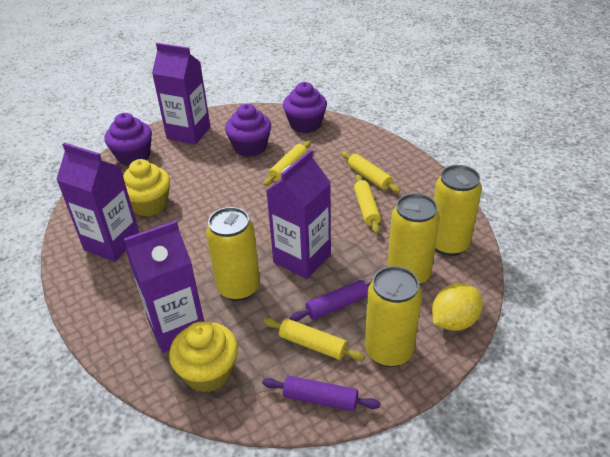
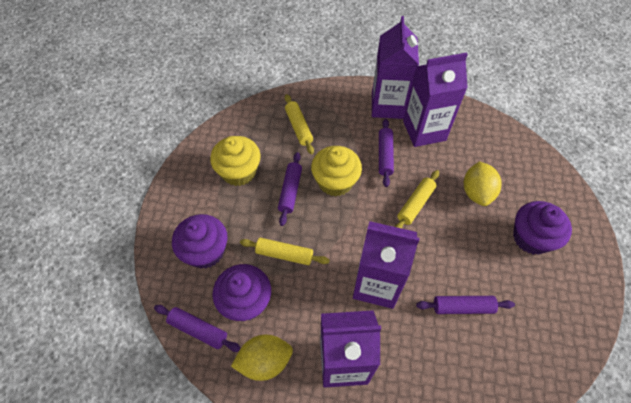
purple rolling pin: [262,376,380,411] [290,280,373,321] = 2 -> [154,305,241,352] [278,152,302,226] [379,119,394,187] [416,296,515,314] = 4
yellow can: [206,207,260,301] [365,266,422,367] [387,193,440,285] [434,165,482,256] = 4 -> none = 0
yellow lemon: [432,284,483,331] = 1 -> [231,335,293,381] [464,161,502,206] = 2
yellow rolling pin: [263,318,365,361] [264,141,311,186] [341,151,401,193] [354,174,381,234] = 4 -> [240,238,329,265] [285,94,314,154] [395,170,439,229] = 3

